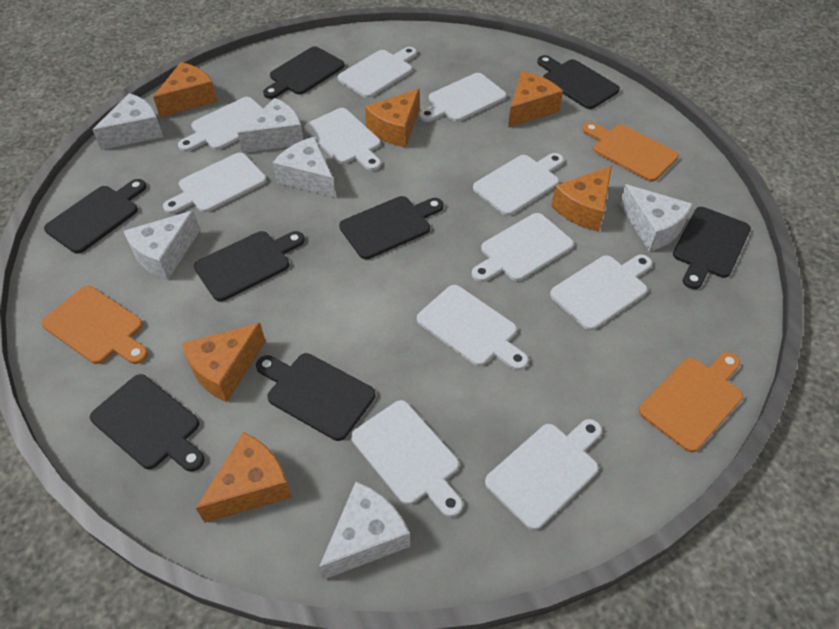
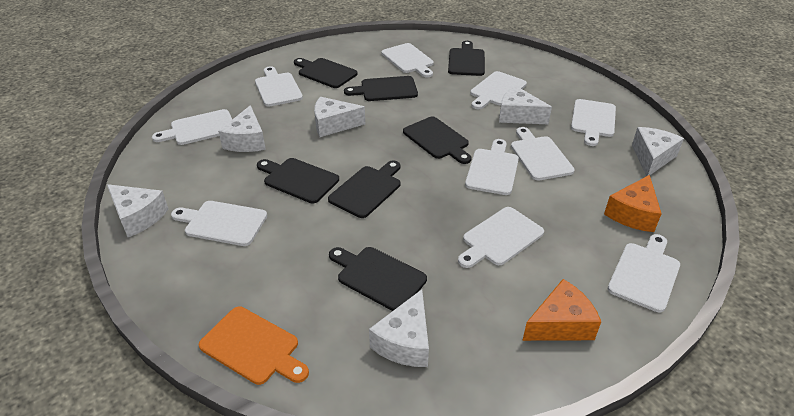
black cutting board: [44,179,146,254] [90,374,205,472] [194,231,305,301] [256,353,375,441] [263,46,345,99] [339,196,443,259] [537,55,620,109] [673,207,751,289] = 8 -> [257,158,339,203] [294,58,358,88] [328,161,400,218] [329,247,427,311] [344,76,418,101] [403,117,472,164] [448,41,485,76] = 7
orange cheese: [153,62,218,117] [181,323,265,402] [196,432,292,523] [365,89,419,147] [508,71,563,128] [551,166,612,232] = 6 -> [522,279,601,341] [604,175,662,232] = 2
orange cutting board: [41,286,148,364] [582,122,679,182] [639,352,743,452] = 3 -> [198,306,309,385] = 1
white cutting board: [163,153,267,214] [178,97,263,152] [304,108,381,171] [338,47,417,98] [351,400,463,517] [417,285,528,370] [419,73,506,122] [472,213,574,282] [473,153,564,216] [485,419,602,530] [550,255,652,330] = 11 -> [152,109,232,145] [171,201,267,246] [255,66,303,107] [382,43,434,77] [458,207,544,268] [465,139,519,195] [470,71,527,109] [511,127,575,180] [571,99,616,146] [608,234,680,312] = 10

